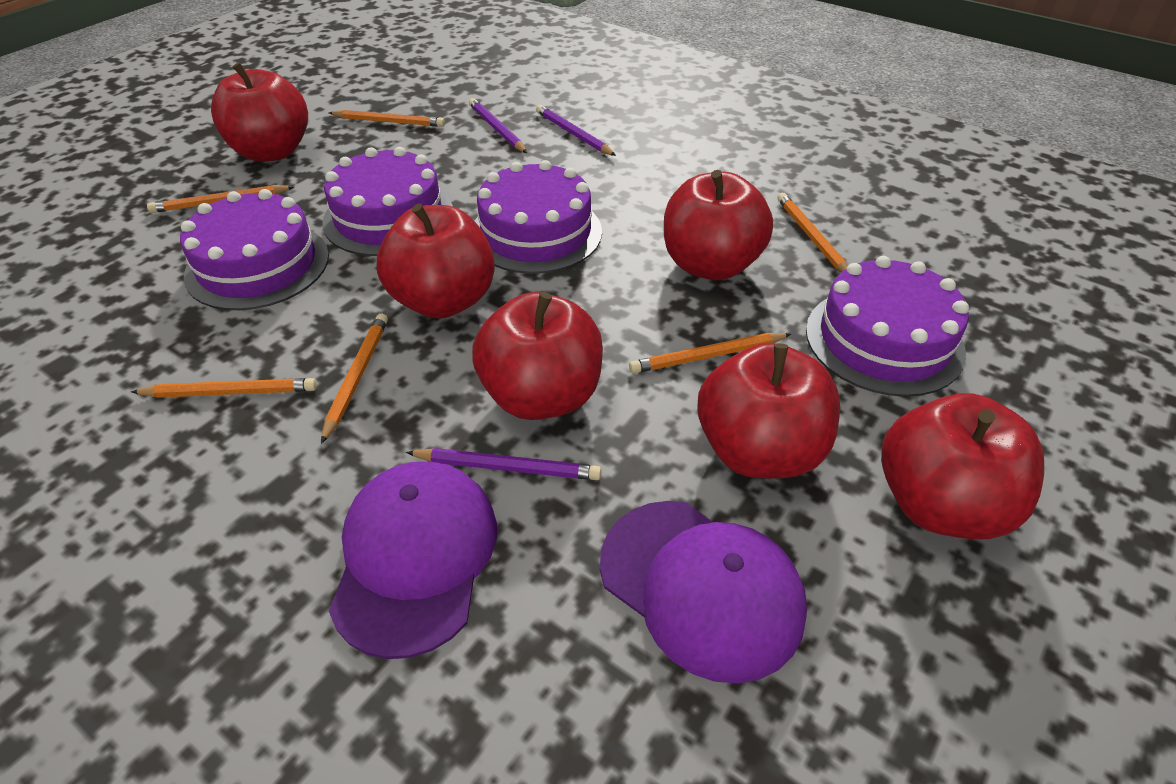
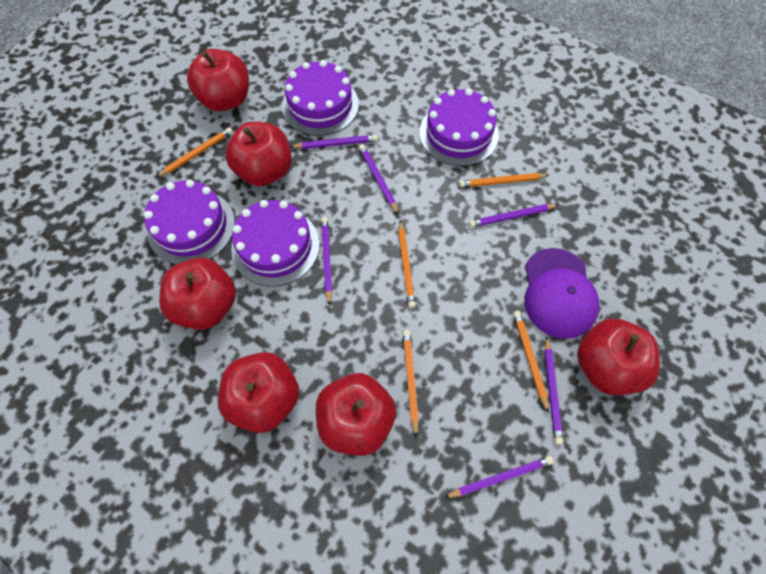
orange pencil: [131,378,317,398] [147,185,294,213] [321,313,388,444] [329,110,445,127] [629,333,791,374] [777,193,848,272] = 6 -> [157,127,233,177] [398,220,416,308] [403,330,419,438] [459,173,549,187] [513,311,549,413] = 5
purple cap: [329,461,497,659] [600,501,807,684] = 2 -> [524,248,600,339] = 1
purple pencil: [406,448,601,480] [469,98,527,153] [536,105,616,156] = 3 -> [290,135,378,149] [321,217,332,306] [359,144,399,215] [444,456,554,498] [469,204,558,227] [544,336,563,445] = 6

